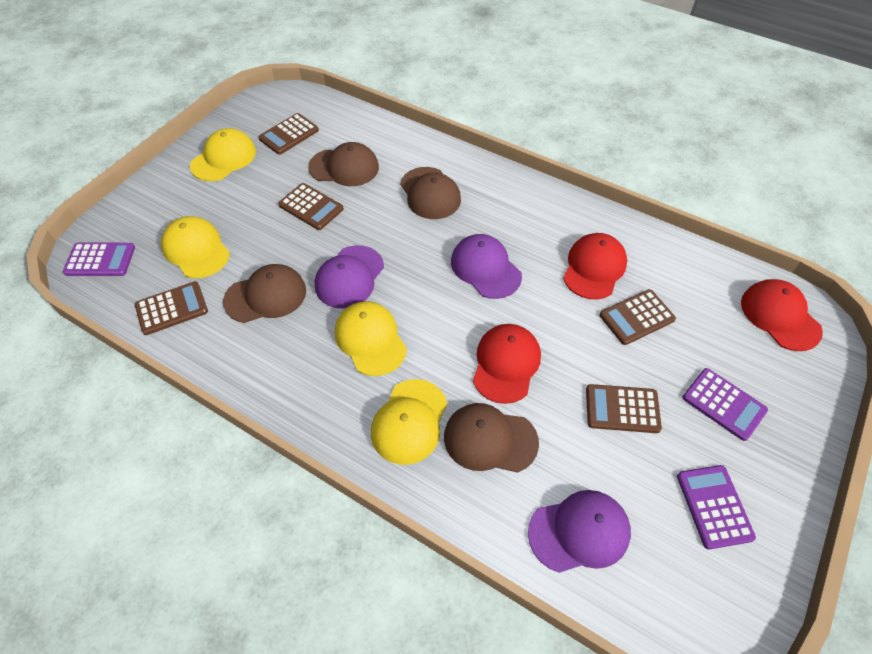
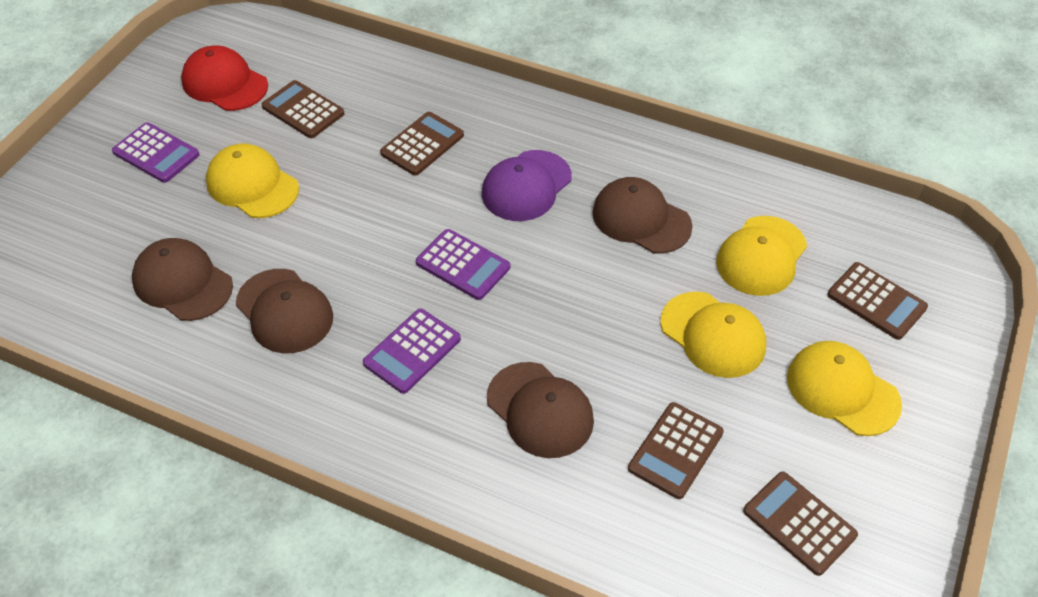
purple cap: [315,245,384,309] [451,234,522,299] [528,490,631,573] = 3 -> [482,150,572,221] = 1
red cap: [473,324,541,404] [563,233,627,299] [741,279,823,351] = 3 -> [181,45,268,111] = 1

